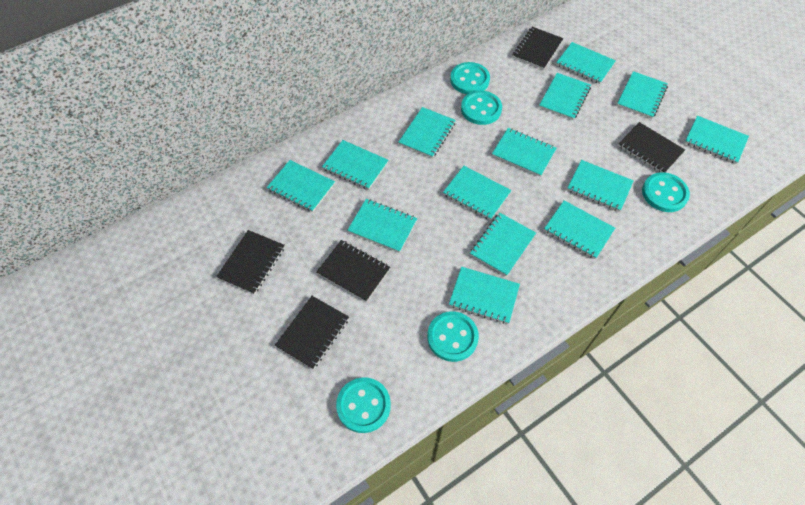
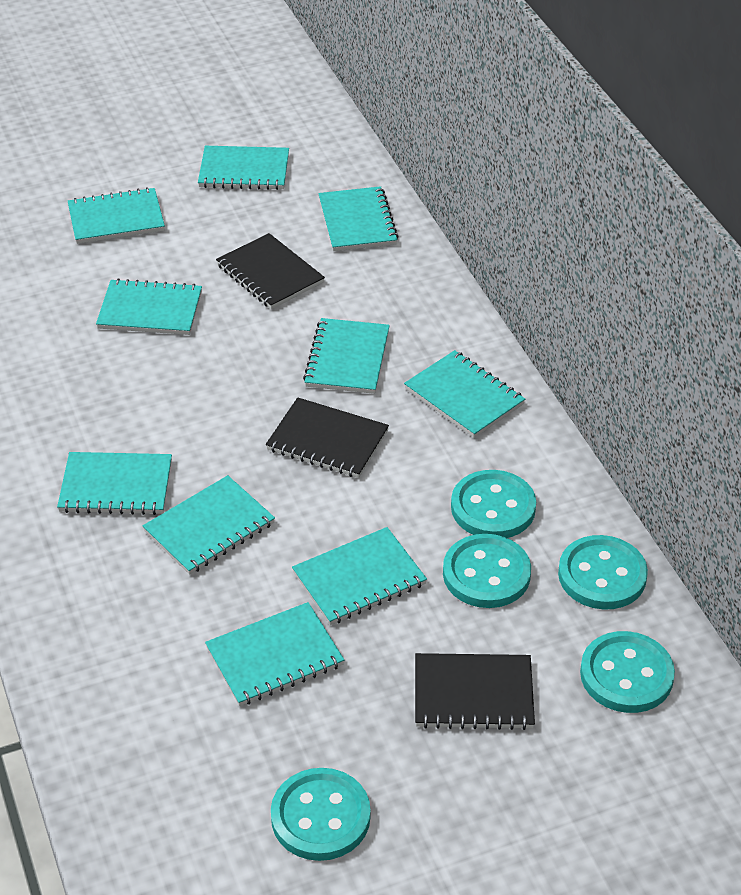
black notebook: [216,230,285,294] [275,296,349,369] [316,240,390,302] [512,27,564,70] [618,122,685,173] = 5 -> [216,233,325,309] [266,397,389,478] [415,653,535,730] = 3
turquoise notebook: [266,160,335,212] [322,140,389,190] [347,199,417,253] [399,107,456,158] [443,166,511,220] [449,267,520,324] [470,213,536,276] [492,128,557,177] [539,73,591,120] [544,200,615,259] [556,42,616,84] [567,160,634,212] [617,71,668,119] [685,116,749,164] = 14 -> [57,452,172,515] [68,187,165,244] [96,279,202,335] [143,475,275,575] [198,146,289,190] [205,602,344,706] [292,527,427,625] [303,318,390,394] [318,186,399,251] [404,350,525,438] = 10

